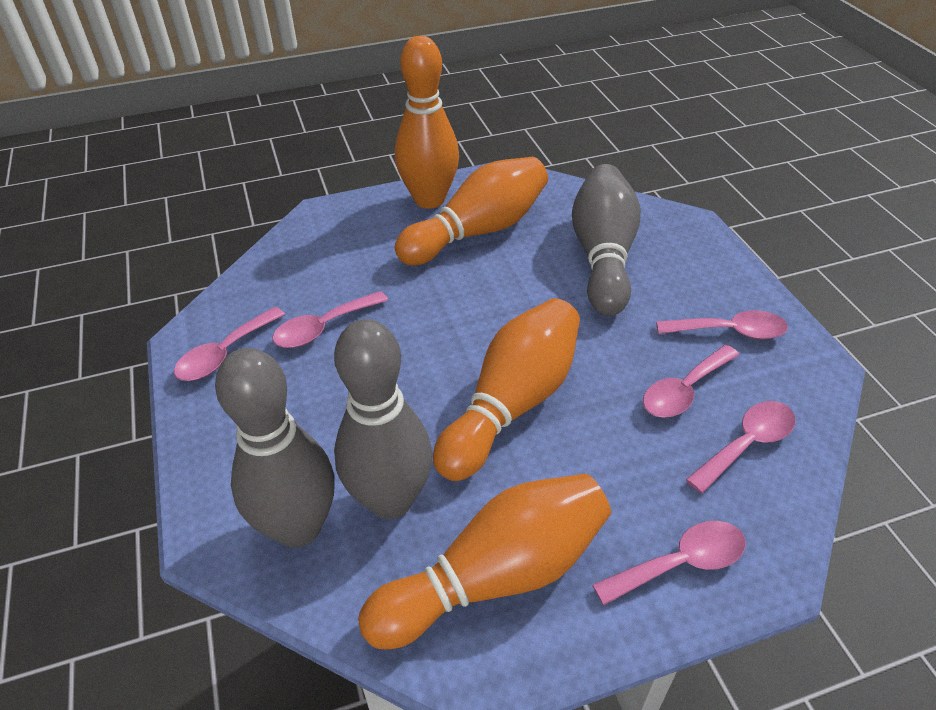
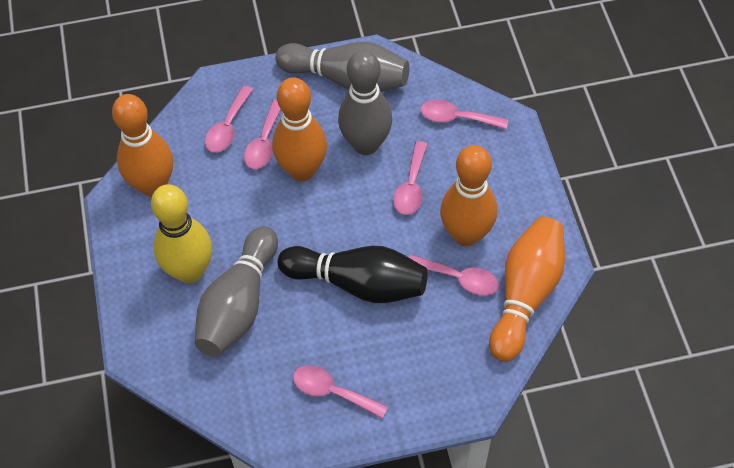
black bowling pin: none = 0 -> [278,246,428,303] = 1
yellow bowling pin: none = 0 -> [151,184,212,283] = 1

